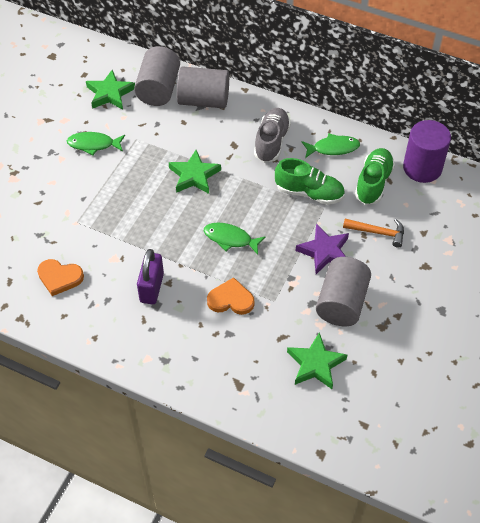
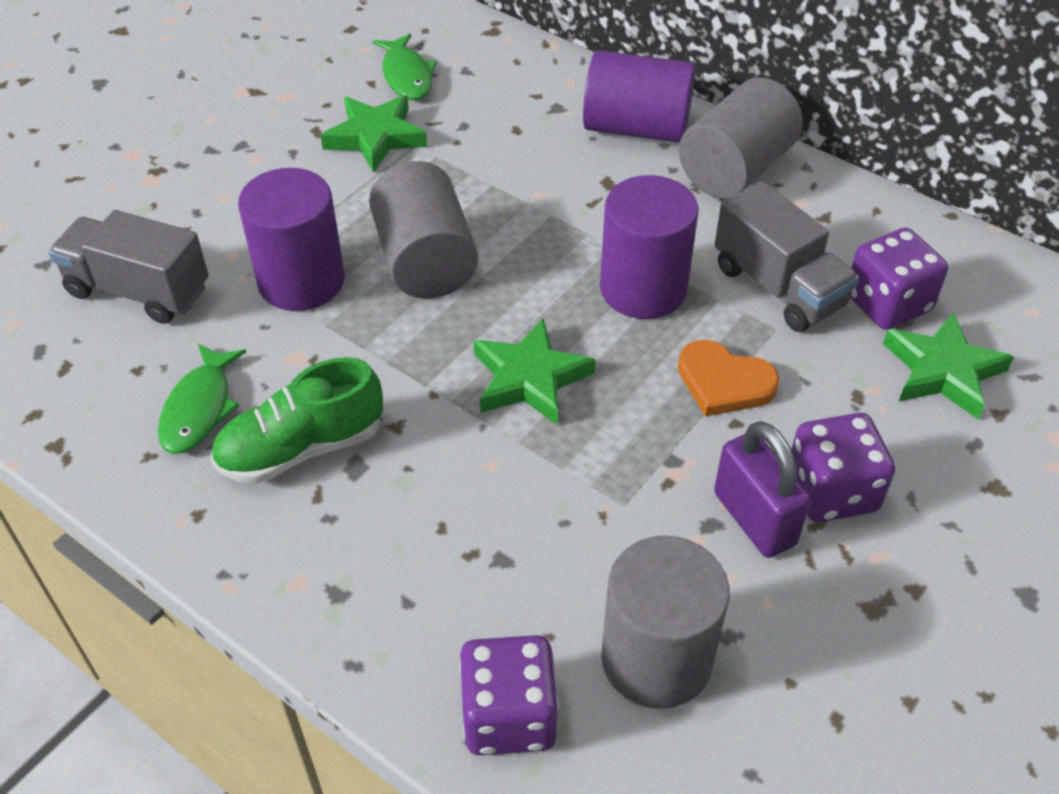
green fish: [67,132,125,155] [204,222,265,255] [302,133,360,158] = 3 -> [158,344,246,454] [372,34,437,100] = 2
green shoe: [275,158,345,205] [355,148,395,205] = 2 -> [211,357,383,484] = 1
grey shoe: [254,108,291,163] = 1 -> none = 0
grey truck: none = 0 -> [49,210,209,324] [714,181,859,332] = 2
orange hammer: [343,219,404,248] = 1 -> none = 0
orange heart: [37,259,84,296] [207,277,255,315] = 2 -> [678,340,780,417] = 1
purple cylinder: [403,120,451,183] = 1 -> [238,168,344,311] [583,50,695,143] [600,175,699,319] = 3
purple dice: none = 0 -> [459,635,559,756] [791,413,895,522] [850,228,948,330] = 3
purple star: [296,224,349,274] = 1 -> none = 0

